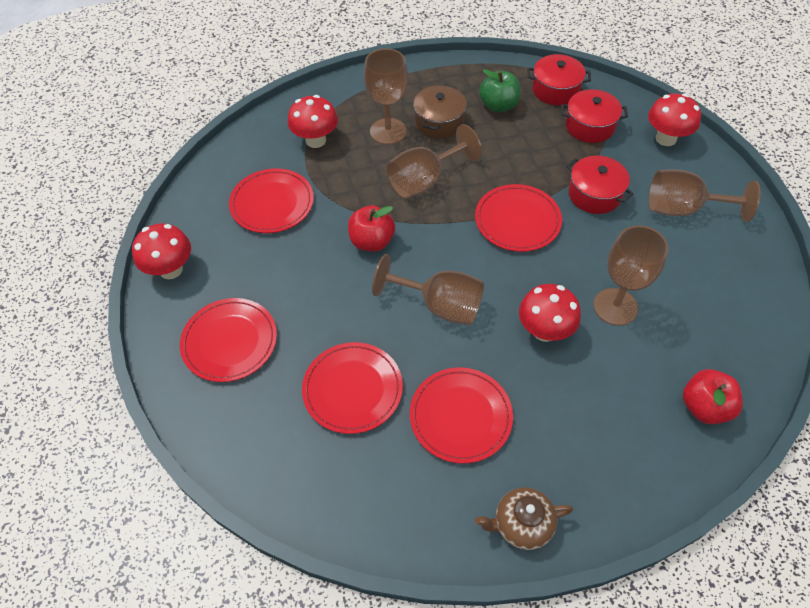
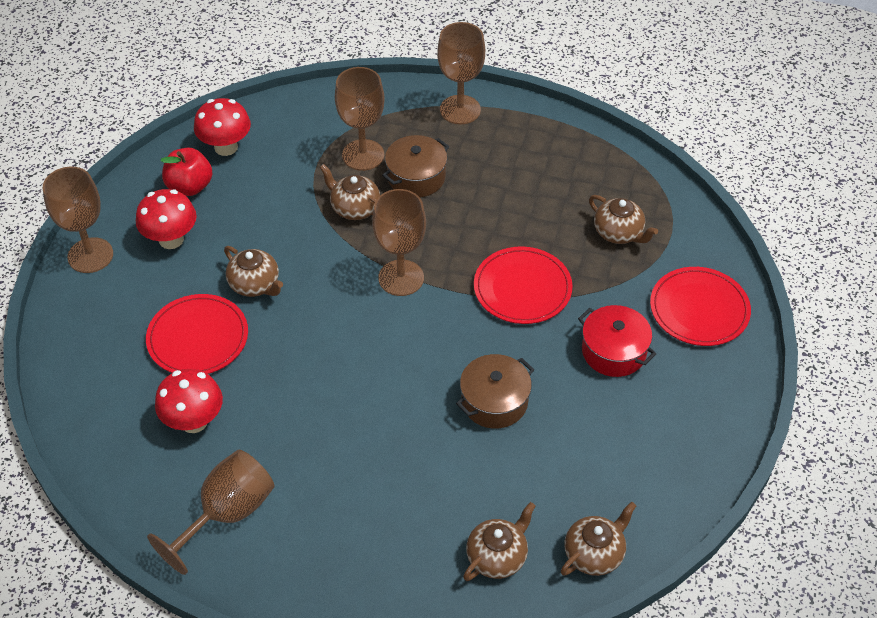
brown pot: [413,84,467,138] = 1 -> [382,135,449,197] [456,354,534,429] = 2
brown teapot: [475,487,573,550] = 1 -> [224,246,283,297] [319,164,380,220] [463,502,536,581] [561,501,637,576] [589,195,658,244] = 5
green apple: [479,69,521,112] = 1 -> none = 0
red apple: [348,205,395,252] [683,369,743,424] = 2 -> [161,147,212,196] = 1
red mushroom: [132,224,191,279] [288,95,338,148] [519,284,581,342] [648,94,701,146] = 4 -> [136,189,197,249] [155,369,223,433] [194,98,251,156] = 3
red plate: [180,298,277,382] [229,168,314,233] [302,342,403,434] [410,367,513,463] [475,184,562,252] = 5 -> [146,294,248,374] [474,246,573,324] [650,267,751,346] = 3
red pot: [527,54,591,105] [561,89,628,143] [566,156,634,214] = 3 -> [578,305,656,377] = 1

